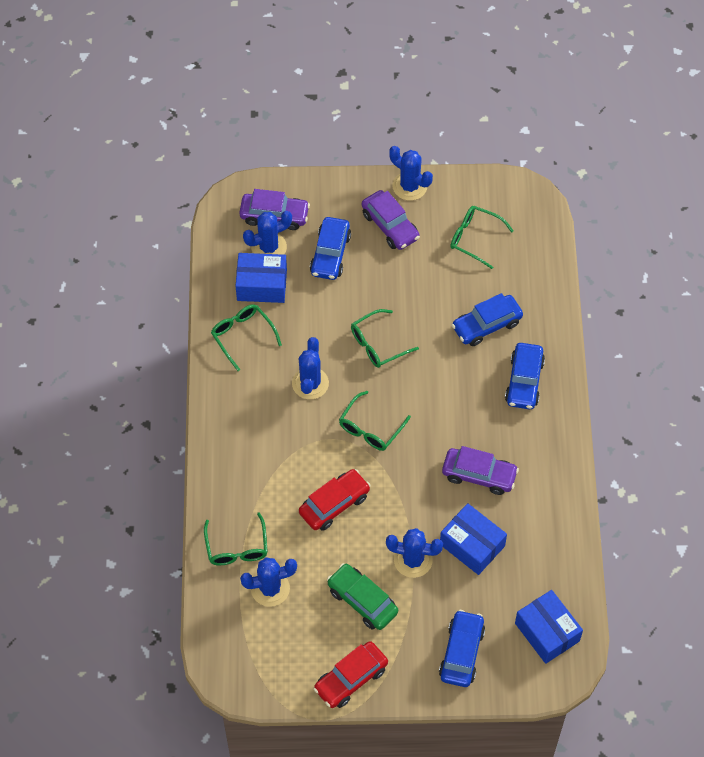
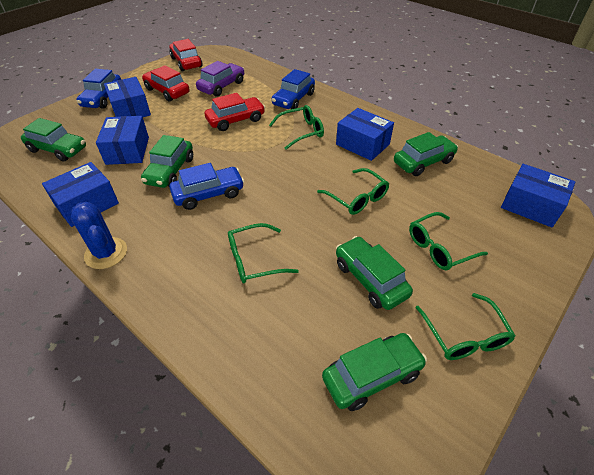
blue box: [236,253,287,303] [440,503,507,575] [515,590,583,664] = 3 -> [42,162,119,227] [96,116,149,165] [104,77,151,117] [336,108,394,161] [501,164,575,227] = 5
blue cactus: [240,557,297,607] [243,211,292,255] [292,337,329,399] [386,528,443,578] [389,146,433,201] = 5 -> [71,202,127,269] = 1
blue car: [310,217,351,280] [439,610,485,687] [452,293,523,346] [505,343,545,409] = 4 -> [77,69,121,109] [169,163,244,210] [271,69,315,109] = 3
green car: [327,563,398,630] = 1 -> [21,118,86,161] [141,135,193,188] [322,333,427,411] [336,236,413,310] [394,132,458,176] = 5
purple car: [239,189,310,230] [362,190,420,250] [442,446,519,495] = 3 -> [196,61,244,97] = 1
red car: [299,469,371,531] [313,641,388,708] = 2 -> [142,65,190,102] [170,39,202,71] [204,93,265,131] = 3

